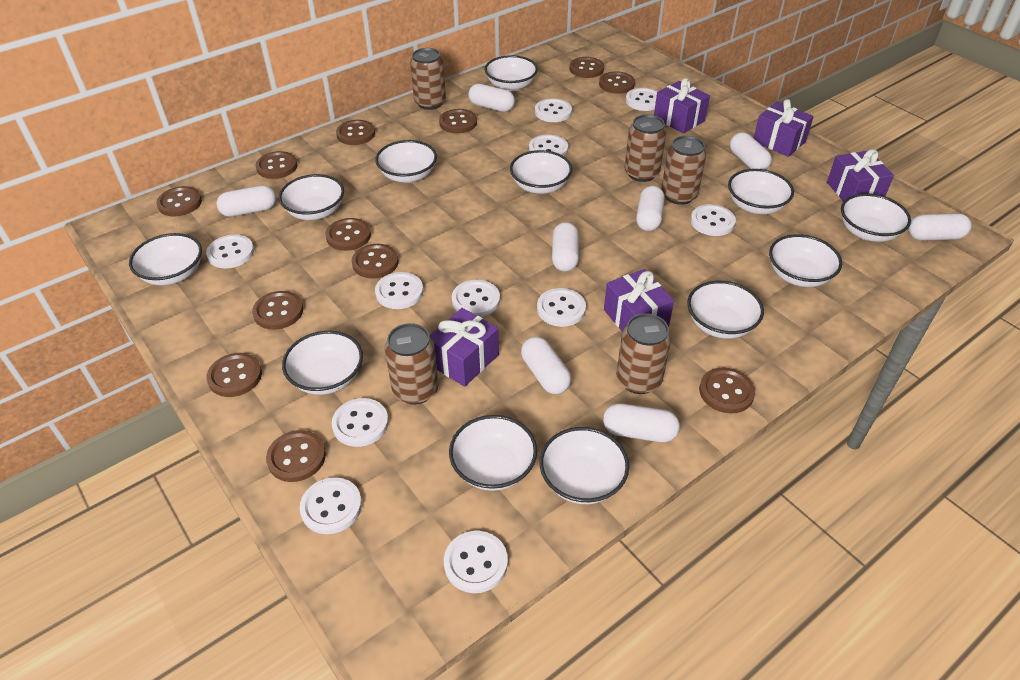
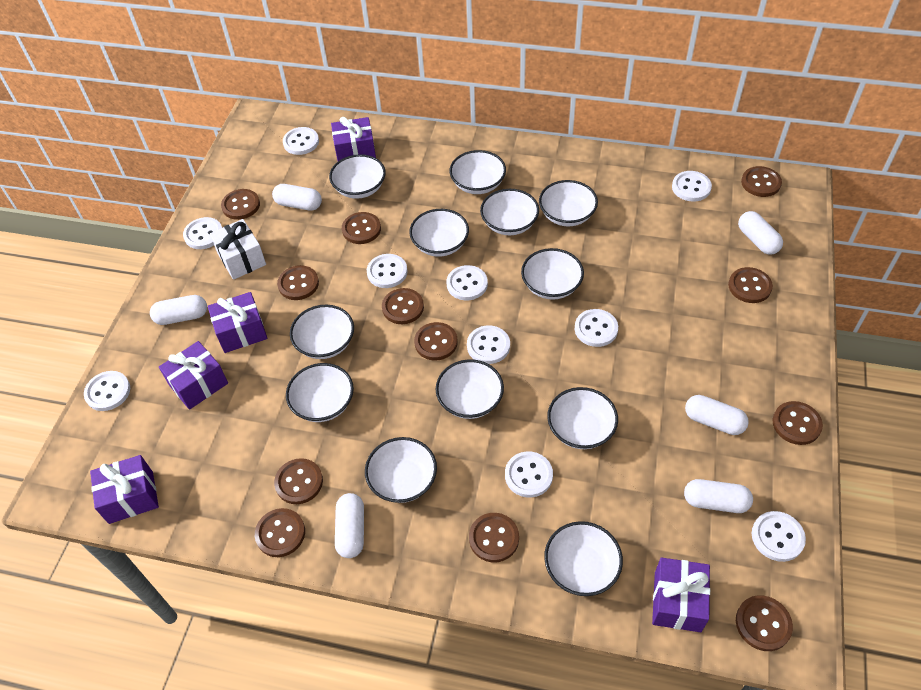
brown can: [385,323,439,404] [410,48,446,110] [616,313,671,394] [625,114,666,182] [661,136,706,205] = 5 -> none = 0
white button: [206,234,254,268] [299,477,362,534] [332,398,388,447] [375,272,423,309] [444,531,508,593] [452,280,500,317] [529,134,568,156] [535,98,572,122] [537,288,586,327] [626,88,658,111] [691,204,736,236] = 11 -> [84,371,130,411] [183,217,222,249] [283,127,319,155] [367,254,408,288] [447,265,488,300] [467,325,510,364] [505,452,553,498] [575,309,618,347] [672,171,712,202] [752,511,806,562] = 10
white capsule: [217,185,276,217] [468,84,515,112] [521,337,571,394] [552,222,579,272] [603,403,680,442] [636,186,665,231] [730,132,772,170] [909,213,972,241] = 8 -> [150,295,207,325] [272,184,322,210] [335,493,364,558] [684,479,753,513] [685,395,749,435] [738,211,783,255] = 6
white gift: none = 0 -> [210,219,266,280] = 1

